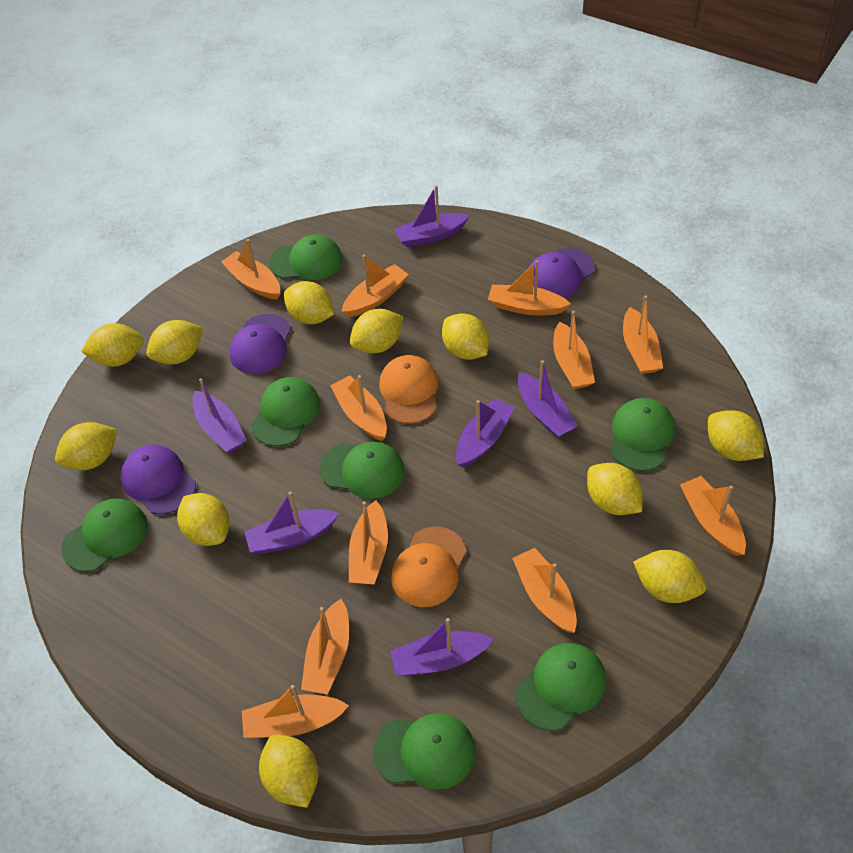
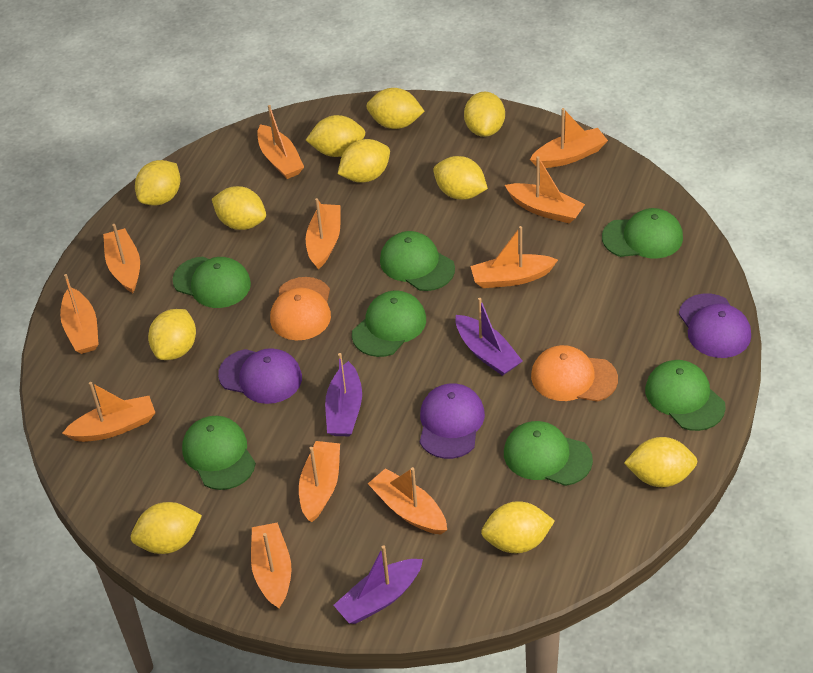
purple boat: [192,378,247,453] [244,491,339,554] [390,618,494,676] [394,185,470,247] [456,398,515,468] [518,360,578,438] = 6 -> [325,353,362,436] [333,545,423,624] [455,298,522,376] = 3

